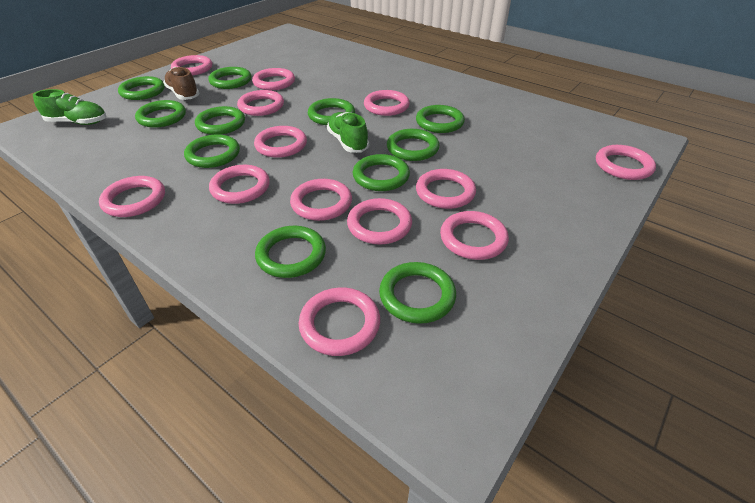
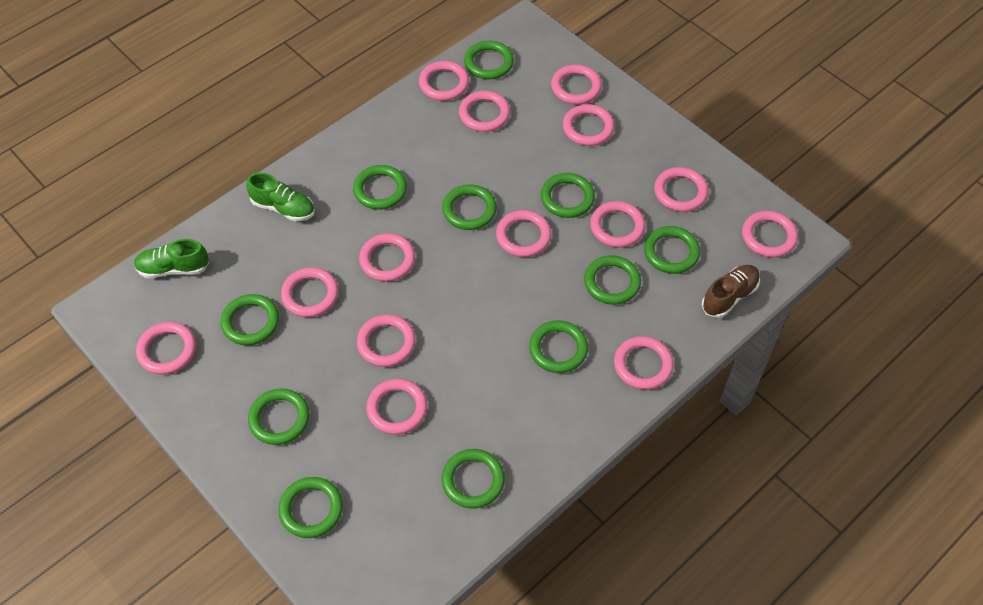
pink ring: [99,176,165,217] [171,55,212,75] [209,165,270,204] [237,90,284,116] [252,68,295,90] [254,126,307,158] [290,179,352,221] [299,288,380,356] [347,198,412,245] [364,90,410,116] [416,169,476,209] [440,211,509,260] [596,145,656,180] = 13 -> [136,322,196,375] [281,267,338,317] [357,314,416,367] [359,233,415,282] [366,379,427,435] [419,61,469,101] [459,91,510,132] [496,210,551,257] [551,65,602,104] [563,104,615,146] [590,201,645,248] [614,336,674,390] [654,167,708,212] [742,211,798,258] = 14

